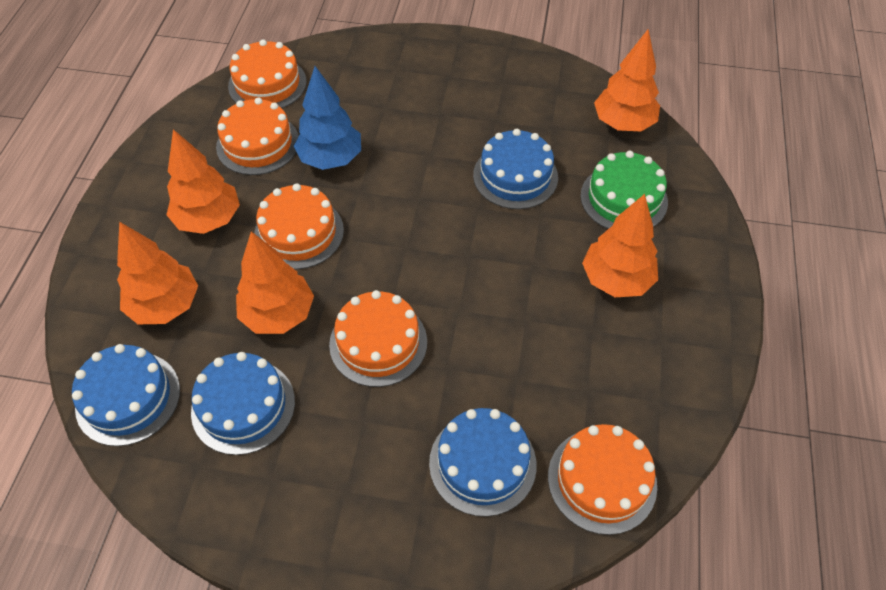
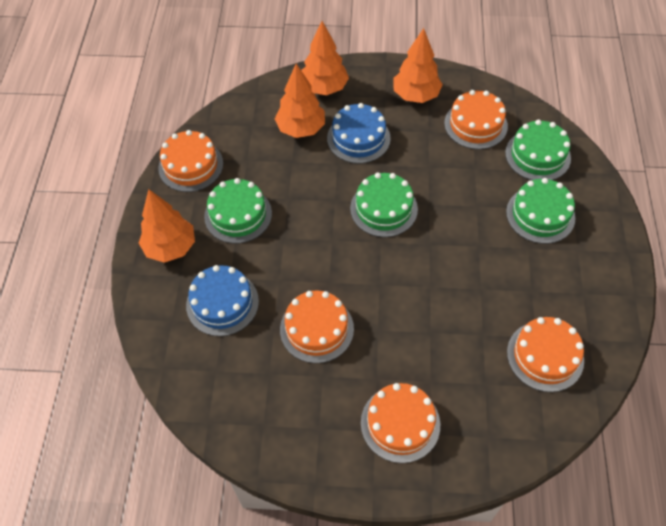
blue cake: [72,344,180,446] [191,352,295,455] [429,408,537,517] [473,129,558,209] = 4 -> [186,265,259,336] [327,103,391,164] = 2
blue tree: [294,66,361,170] = 1 -> none = 0
green cake: [580,151,668,229] = 1 -> [204,178,272,243] [350,173,418,237] [505,120,571,180] [506,178,575,244] = 4
orange tree: [117,222,198,324] [166,129,240,234] [236,231,314,334] [582,194,658,297] [594,30,660,131] = 5 -> [139,189,195,263] [275,63,325,138] [301,21,349,95] [393,28,443,103] = 4

